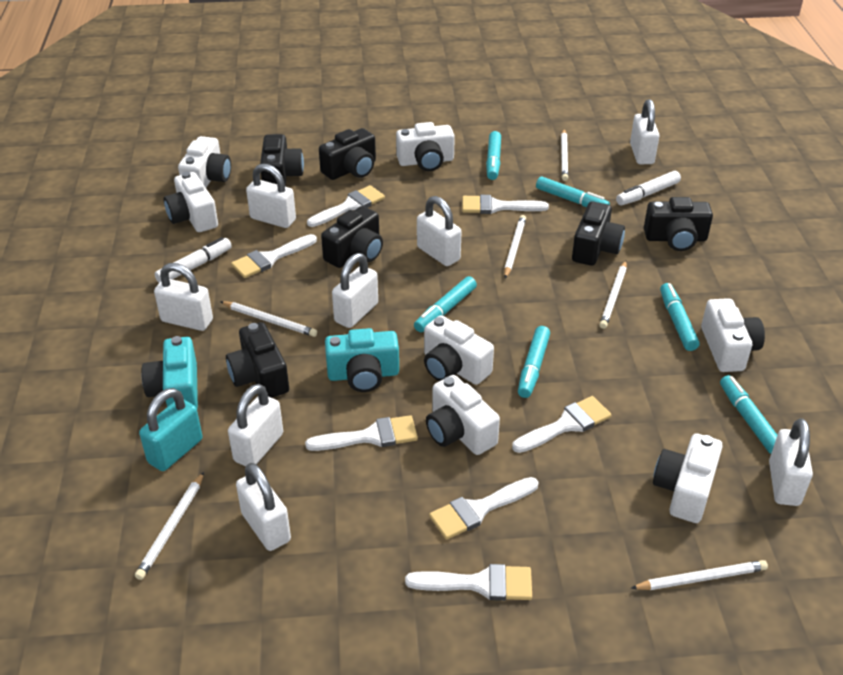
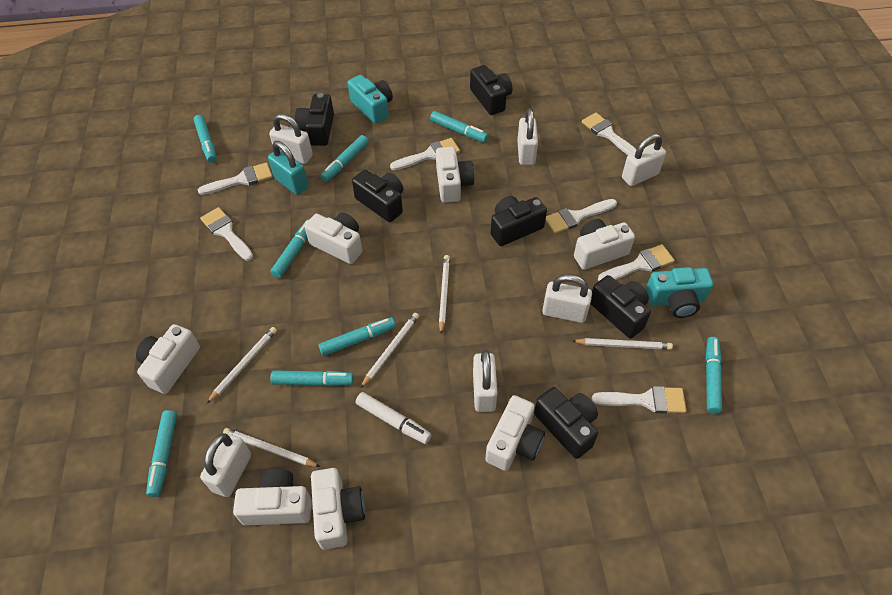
turquoise marker: [414,276,477,332] [486,131,501,180] [518,326,550,398] [536,176,610,207] [660,283,700,351] [720,375,777,454] = 6 -> [146,410,177,497] [194,115,217,163] [270,219,310,278] [270,371,354,386] [318,317,396,356] [320,135,368,182] [430,111,488,142] [705,337,722,414] = 8
white marker: [155,237,232,283] [616,171,681,205] = 2 -> [355,392,432,444] = 1
white padlock: [154,263,213,331] [228,384,283,466] [236,463,291,551] [246,164,296,228] [332,253,378,328] [417,196,462,266] [630,99,660,164] [769,418,813,506] = 8 -> [200,433,251,497] [269,114,313,164] [473,350,498,412] [517,108,538,165] [542,274,592,323] [622,134,666,186] = 6
white pencil: [135,472,204,580] [220,301,317,337] [504,215,526,278] [561,129,568,181] [599,261,627,329] [631,560,768,590] = 6 -> [207,327,277,403] [223,428,320,467] [361,313,419,388] [439,255,450,334] [573,338,673,350] = 5

